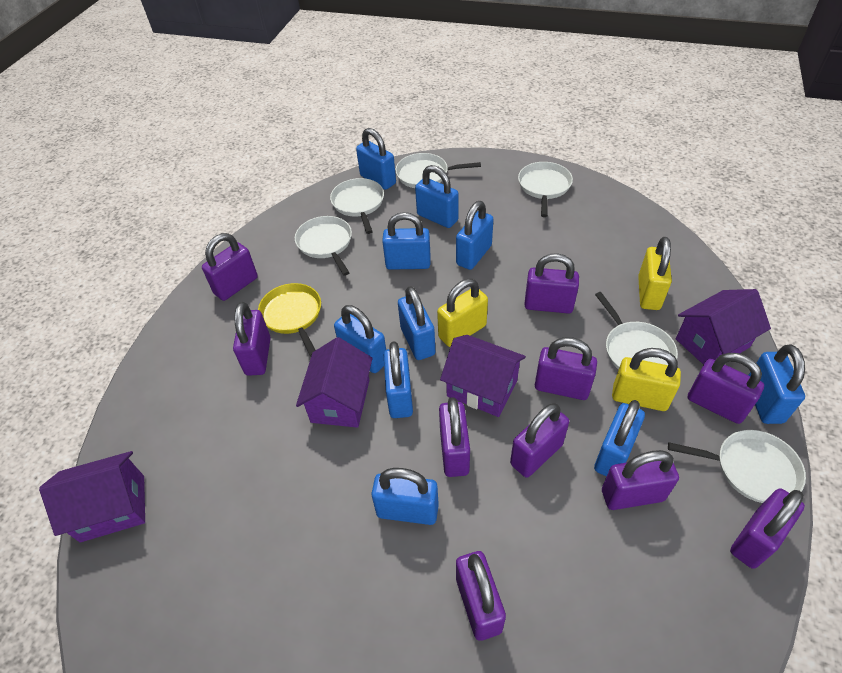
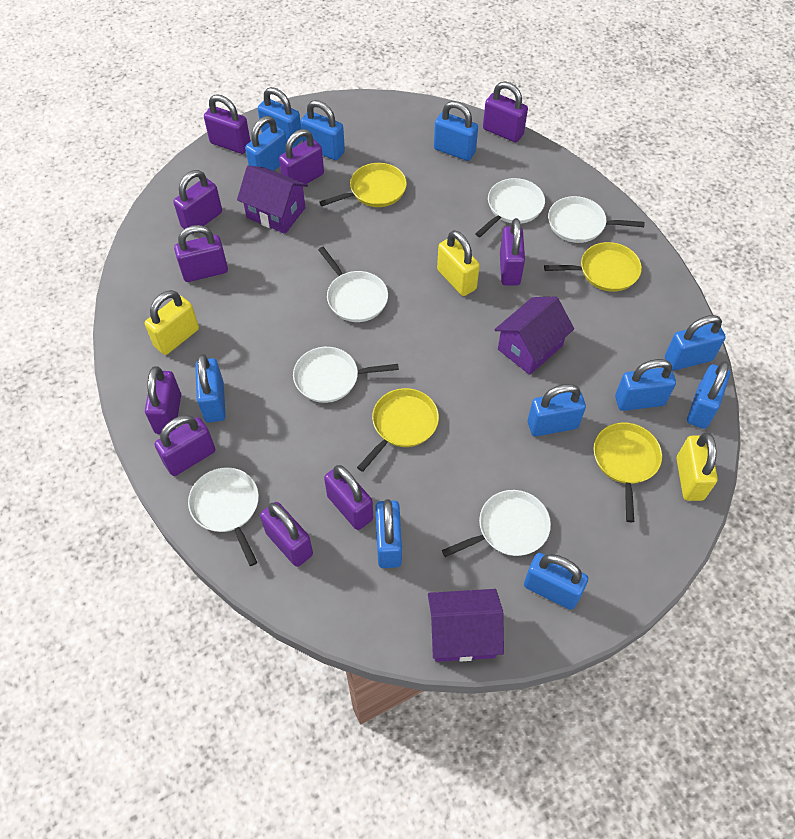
blue padlock: [334,305,386,373] [356,128,396,190] [371,468,439,525] [382,212,431,270] [384,341,413,418] [398,286,435,360] [415,165,459,228] [456,201,493,270] [594,400,645,477] [749,345,805,424] = 10 -> [195,354,226,422] [245,116,287,171] [258,87,302,148] [300,100,345,160] [375,499,402,568] [434,101,478,161] [524,553,588,610] [528,384,586,436] [615,359,676,411] [665,315,726,370] [687,361,730,429] = 11
purple house: [39,451,145,542] [296,337,373,428] [440,335,526,417] [676,289,771,365] = 4 -> [237,166,308,234] [428,589,504,662] [494,296,574,375] = 3
yellow pan: [258,283,321,357] = 1 -> [319,163,407,207] [357,388,439,472] [544,242,642,292] [594,423,662,522] = 4

